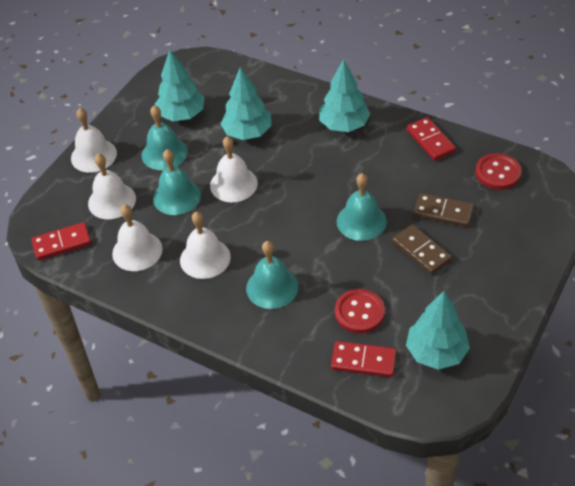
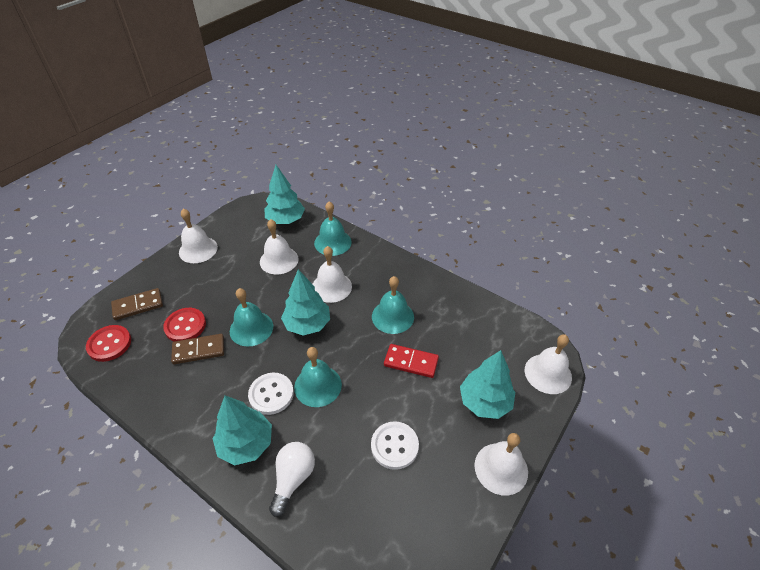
red domino: [31,222,91,260] [331,341,397,377] [406,117,456,161] = 3 -> [384,344,439,378] = 1
white button: none = 0 -> [248,373,294,415] [371,421,419,470] = 2
white light bulb: none = 0 -> [269,442,315,517] = 1

